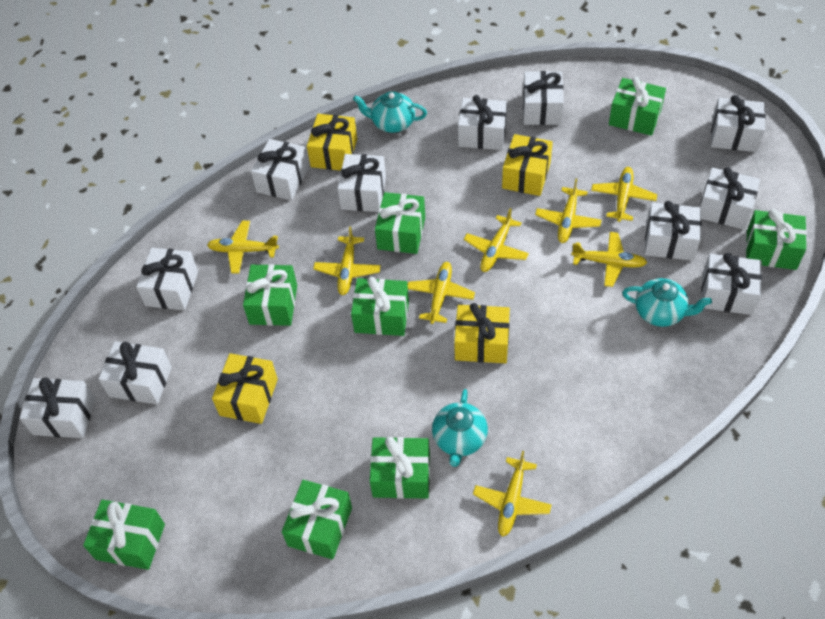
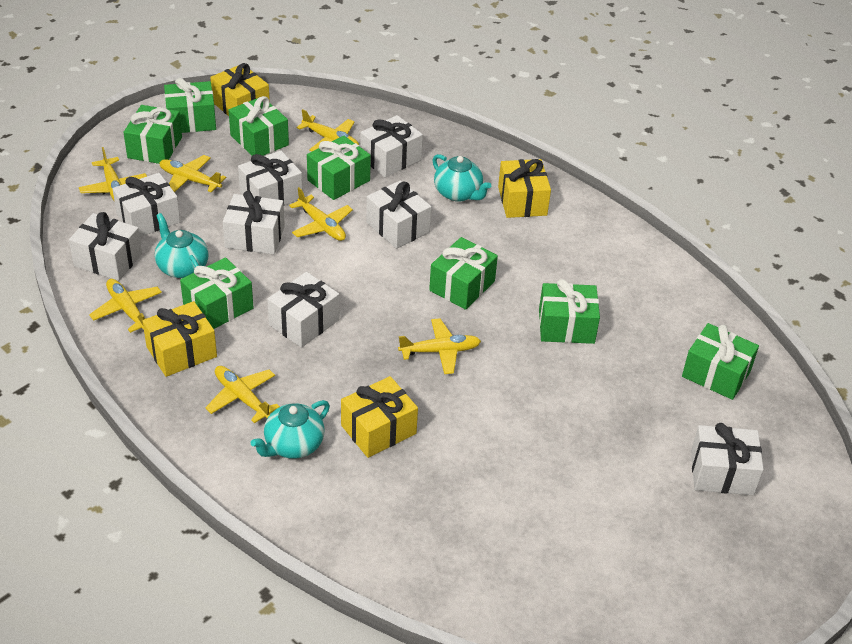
white gift: [20,377,95,438] [99,342,172,404] [136,248,198,310] [251,139,309,200] [337,154,386,212] [458,95,507,150] [523,71,564,125] [644,201,702,261] [700,167,760,230] [701,253,762,315] [711,95,766,152] = 11 -> [69,212,142,281] [112,173,180,237] [223,191,285,254] [238,150,302,206] [267,272,339,348] [360,115,423,178] [366,181,431,249] [691,423,764,495] = 8
yellow plane: [207,221,279,274] [313,226,381,295] [407,262,475,324] [464,208,529,272] [473,451,551,537] [535,178,602,243] [571,232,647,287] [591,167,657,222] = 8 -> [79,147,147,202] [89,279,162,333] [159,155,226,192] [205,366,280,423] [289,187,353,241] [297,109,359,151] [398,318,481,374] = 7

